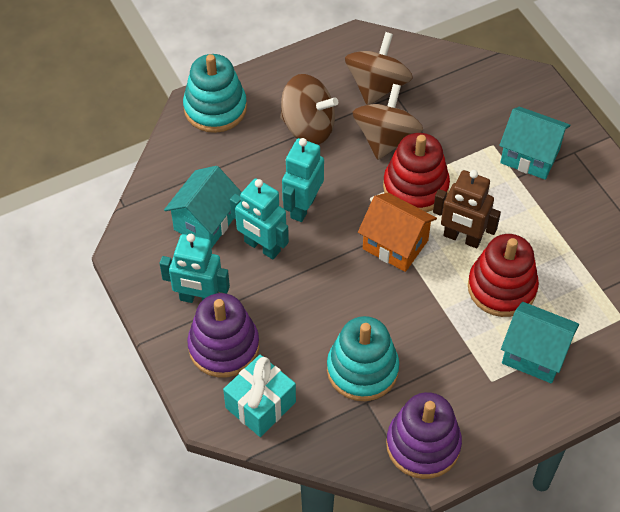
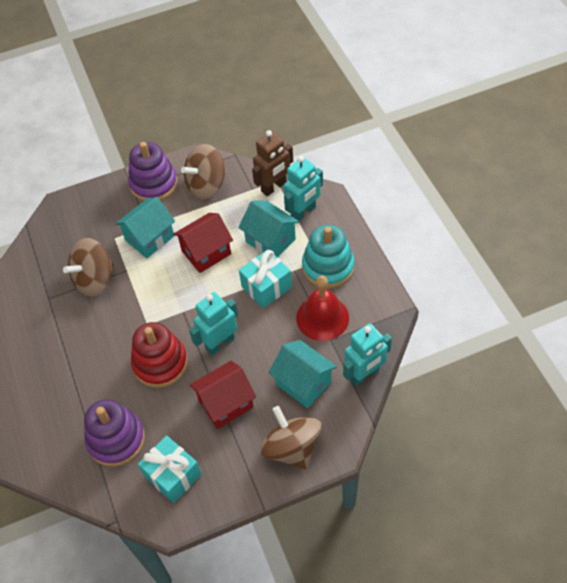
orange house: [358,193,437,272] = 1 -> none = 0
red bell: none = 0 -> [296,276,349,341] = 1
red house: none = 0 -> [173,213,233,273] [190,361,256,429] = 2
red stacking toy: [383,133,450,212] [468,234,539,317] = 2 -> [131,322,188,388] = 1
turquoise gift: [223,355,296,437] = 1 -> [138,435,201,503] [239,249,292,308] = 2
turquoise stacking toy: [183,54,247,133] [327,316,399,401] = 2 -> [302,225,354,288] = 1

